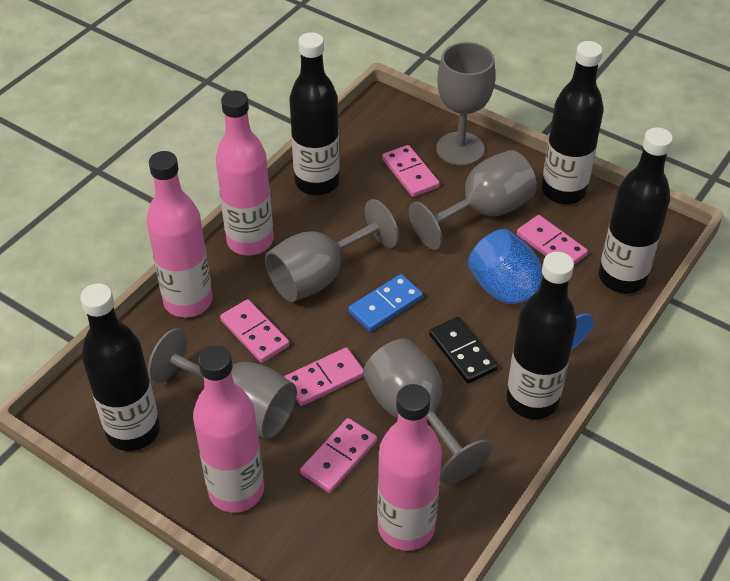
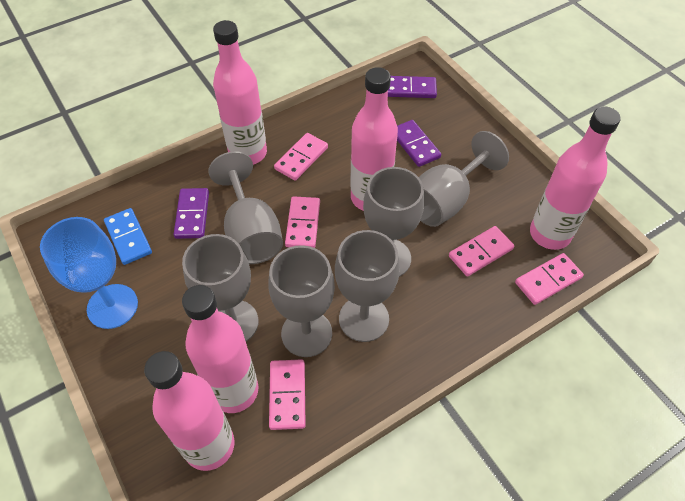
black bottle: [80,283,160,451] [289,32,340,195] [506,252,577,419] [542,41,604,204] [599,127,673,293] = 5 -> none = 0
black domino: [429,317,498,384] = 1 -> none = 0
grey goblet: [148,328,297,439] [265,199,399,302] [363,339,493,484] [409,150,537,250] [436,42,495,166] = 5 -> [182,234,259,341] [208,151,283,264] [269,245,335,357] [335,230,400,342] [363,167,424,277] [419,131,509,227] = 6
pink bottle: [147,151,213,318] [193,346,264,513] [216,90,274,255] [377,384,442,551] = 4 -> [144,351,235,471] [182,285,259,413] [213,20,267,165] [350,67,398,211] [530,106,621,250] = 5
purple domino: none = 0 -> [173,188,209,239] [388,76,437,98] [397,120,441,167] = 3

